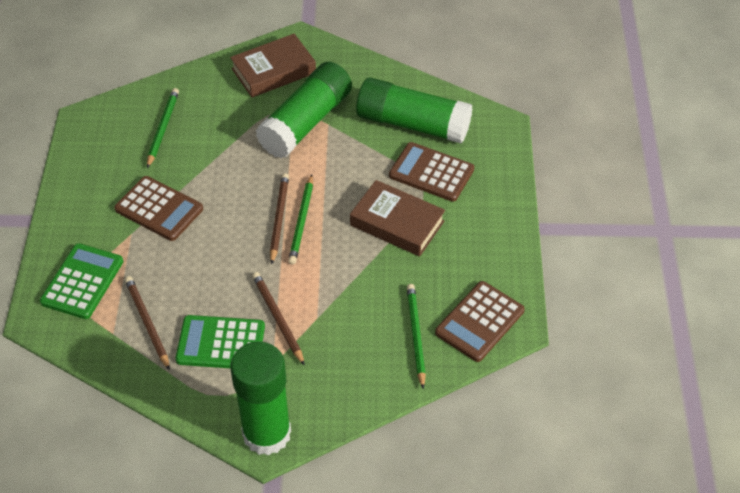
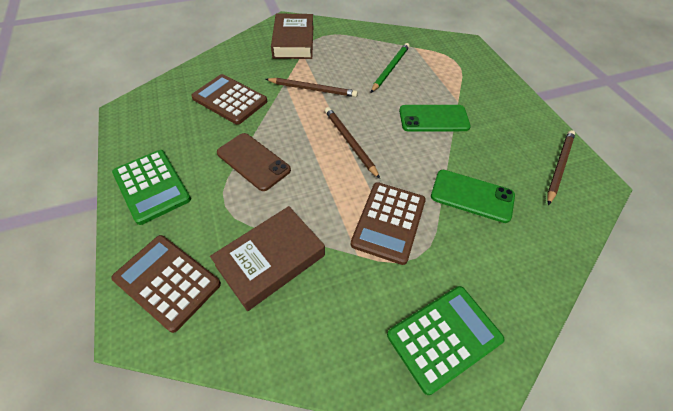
brown phone: none = 0 -> [217,133,291,191] = 1
green glue stick: [230,341,291,456] [256,62,352,158] [356,78,473,144] = 3 -> none = 0
green pencil: [147,88,179,168] [288,174,313,264] [407,284,426,389] = 3 -> [371,43,410,93] = 1
green phone: none = 0 -> [399,105,471,132] [431,170,515,223] = 2

